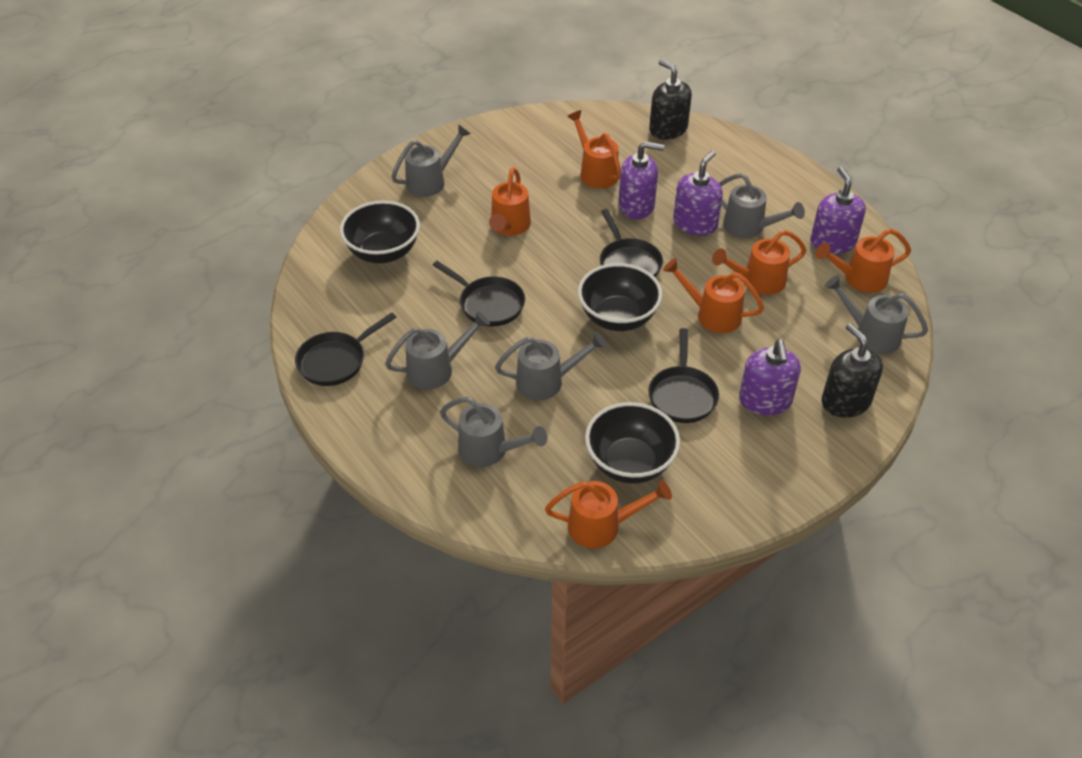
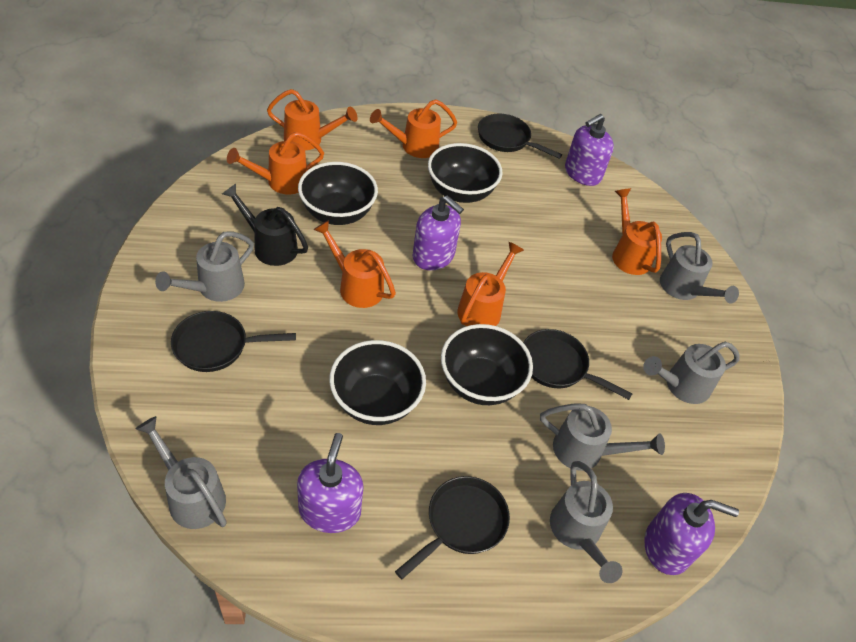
black bowl: [340,201,420,263] [578,263,662,331] [585,402,680,484] = 3 -> [298,162,378,225] [329,340,426,425] [428,143,503,203] [441,324,533,405] = 4
black soap dispenser: [649,59,692,140] [822,323,883,418] = 2 -> none = 0
black watering can: none = 0 -> [222,184,308,266] = 1

